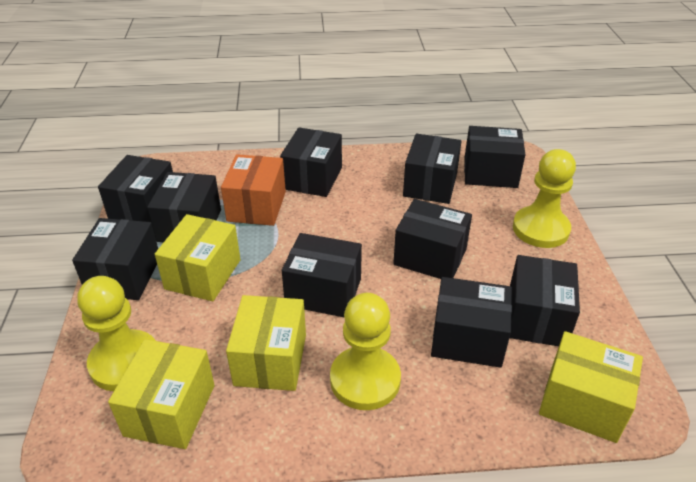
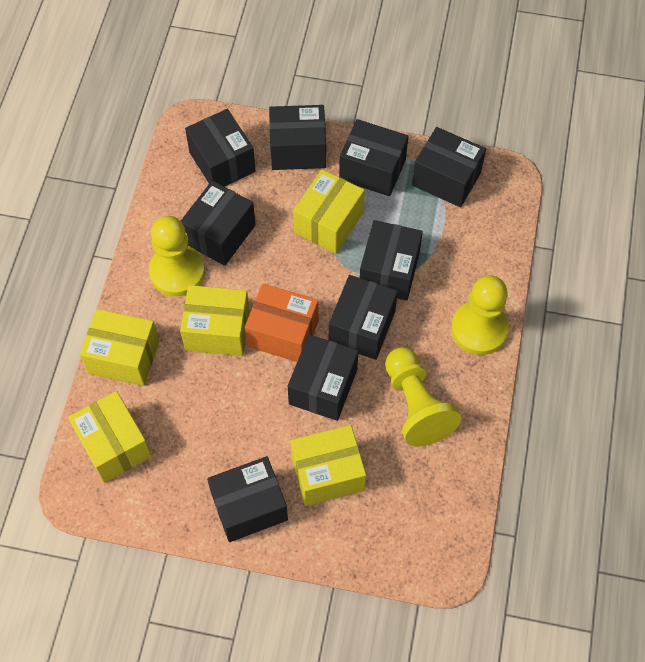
black box: [72,218,158,300] [98,155,173,222] [147,172,221,242] [280,128,342,197] [282,233,362,317] [393,199,472,279] [403,134,462,204] [431,277,512,368] [464,126,526,188] [510,255,580,346] = 10 -> [181,181,256,266] [185,109,256,187] [207,456,288,542] [269,105,326,170] [288,334,358,421] [329,275,398,360] [339,119,409,196] [360,220,423,301] [412,127,486,207] = 9
yellow box: [108,339,215,449] [155,214,241,301] [226,295,306,391] [539,331,643,443] = 4 -> [68,391,152,483] [80,309,159,386] [180,285,250,356] [290,425,366,506] [293,169,365,254] = 5

